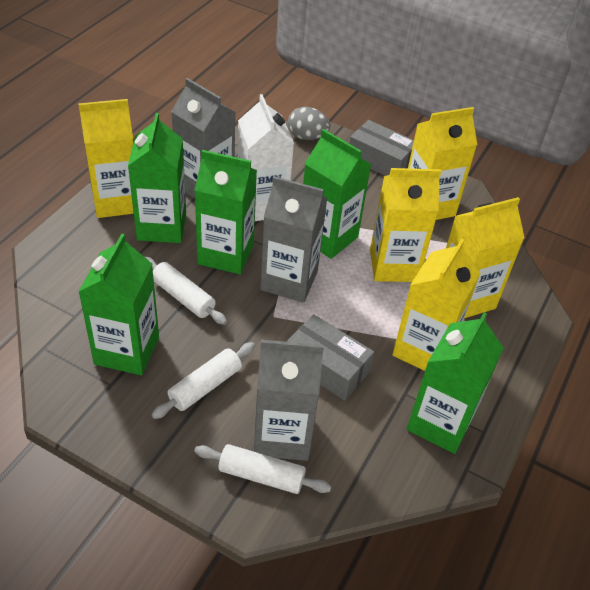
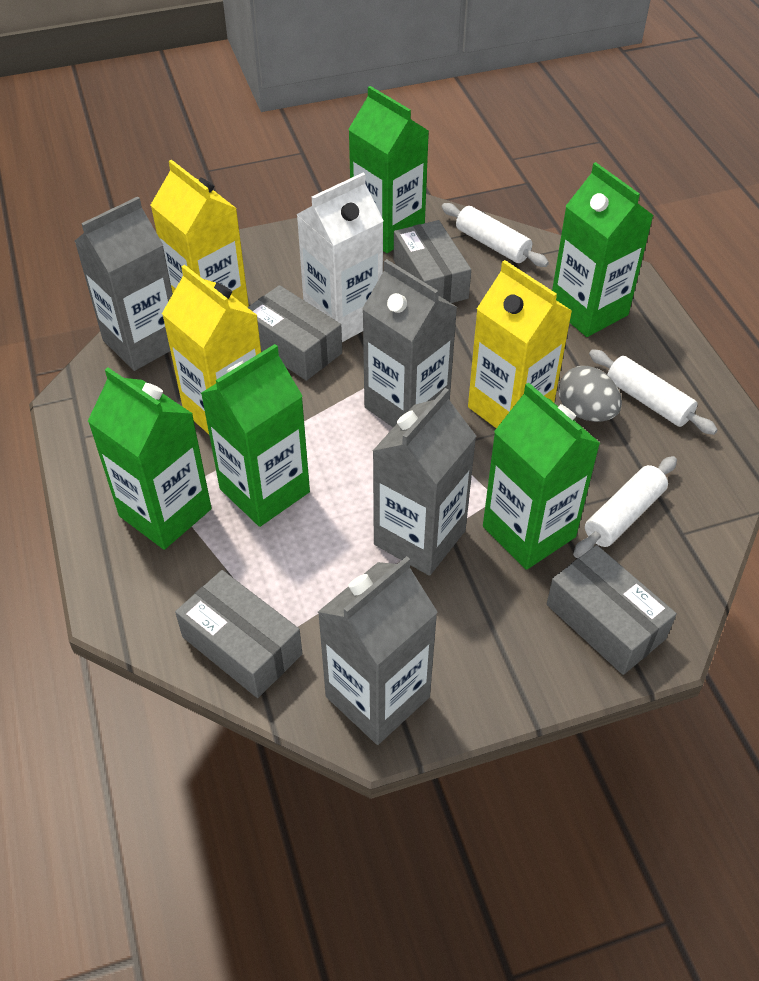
grey box: [287,314,374,401] [349,120,414,176] = 2 -> [175,570,302,698] [247,285,342,381] [393,220,471,303] [547,545,677,675] = 4
grey carton: [171,78,235,198] [254,340,324,461] [260,176,327,303] = 3 -> [75,196,173,371] [318,556,438,745] [362,259,457,427] [373,388,476,576] = 4
yellow carton: [78,99,134,218] [370,168,441,282] [392,239,480,371] [408,107,478,220] [446,197,525,318] = 5 -> [151,160,249,307] [162,265,261,434] [468,260,572,428] = 3

